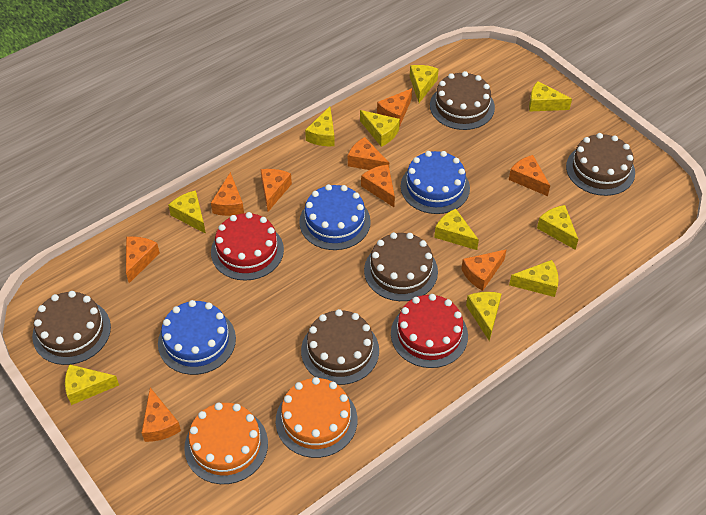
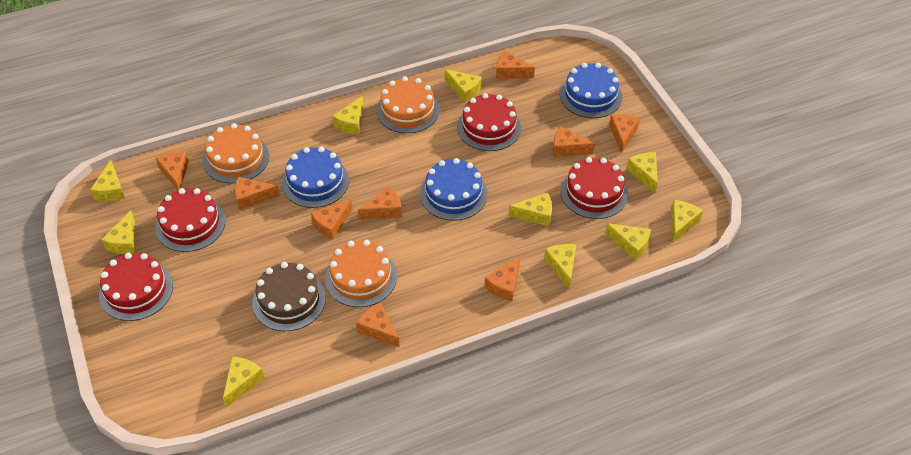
brown cake: [32,291,111,365] [301,309,379,385] [364,232,438,301] [430,71,495,130] [566,133,635,196] = 5 -> [252,262,326,331] = 1
orange cake: [184,403,268,484] [276,377,357,458] = 2 -> [203,123,269,183] [325,240,397,307] [376,76,439,133] = 3
red cake: [211,212,284,281] [391,294,468,368] = 2 -> [99,253,173,321] [155,188,225,252] [457,93,521,151] [561,157,628,219] = 4

